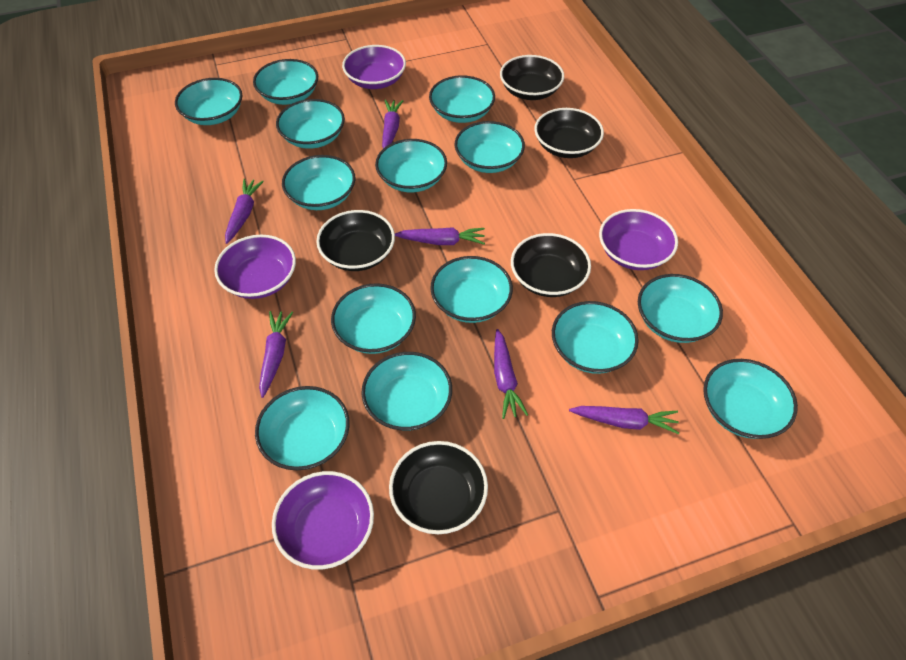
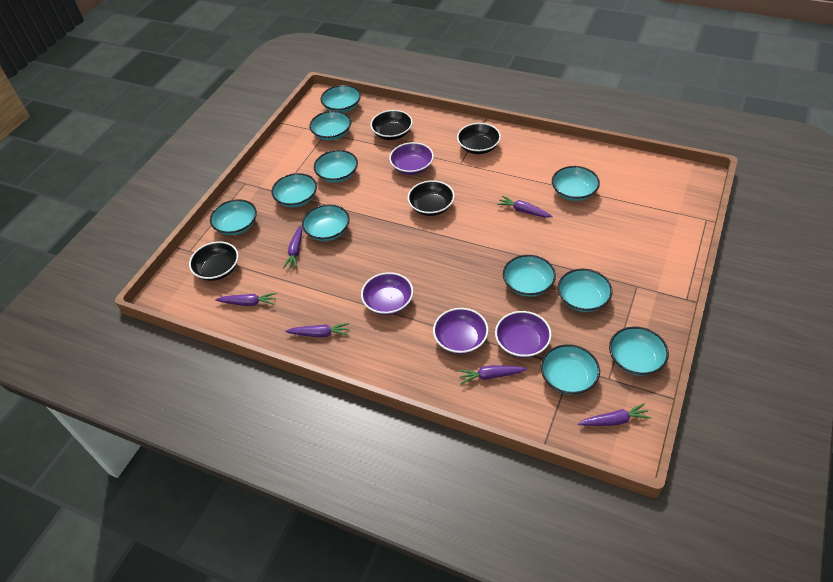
black bowl: [316,210,395,271] [389,441,488,534] [500,55,564,100] [511,233,591,297] [534,108,604,158] = 5 -> [189,241,238,281] [370,110,413,140] [408,180,455,216] [457,123,501,154] = 4
turquoise bowl: [175,78,243,125] [253,59,318,105] [255,386,350,470] [276,99,345,149] [282,155,355,210] [331,283,416,354] [361,352,452,431] [375,139,447,193] [429,75,495,123] [430,256,513,323] [454,121,525,173] [552,301,639,374] [638,274,723,343] [703,359,798,439] = 14 -> [210,199,257,235] [271,173,317,207] [302,204,350,241] [309,111,351,141] [314,150,358,183] [321,85,361,113] [503,255,556,297] [541,344,600,395] [552,166,600,201] [558,269,613,312] [609,327,669,376] = 11

